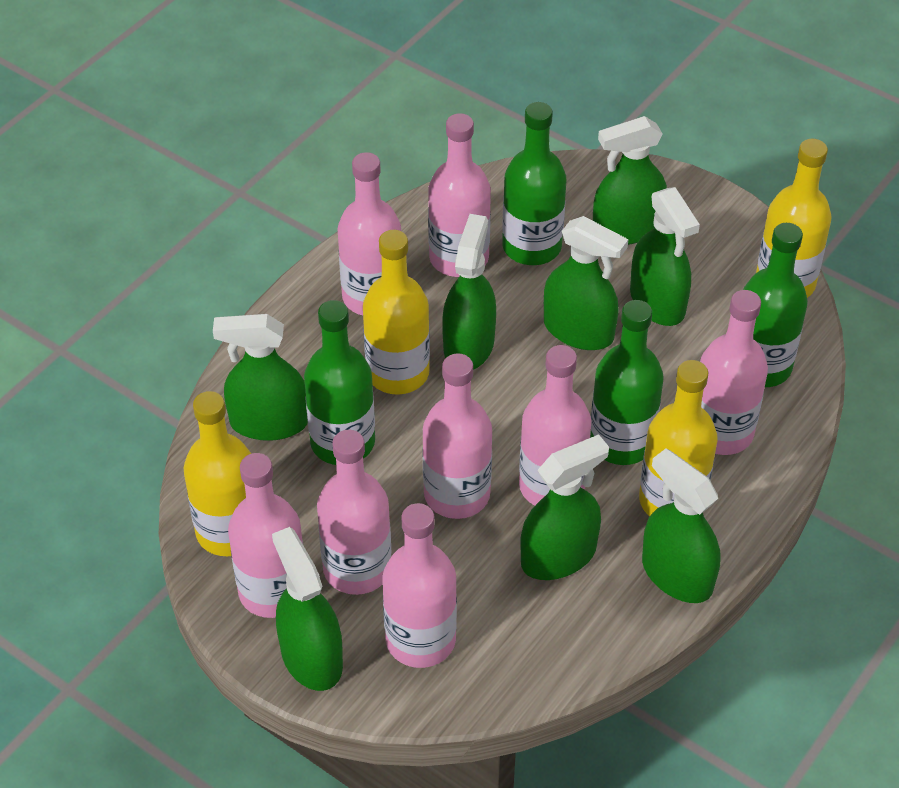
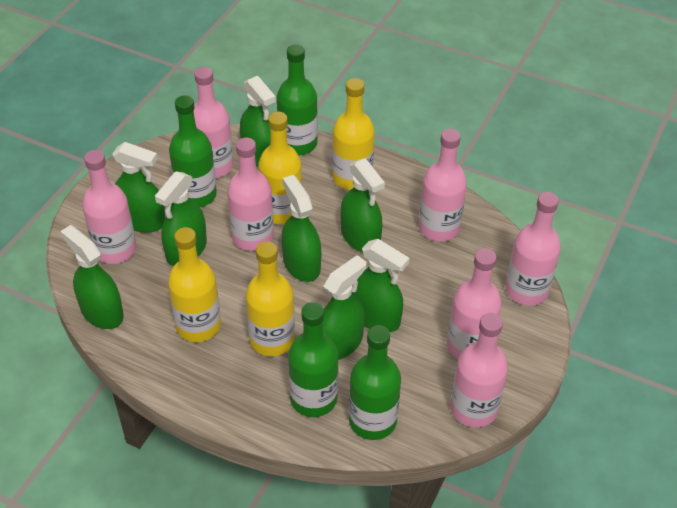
pink bottle: [228,453,303,618] [317,430,391,595] [337,152,401,315] [382,503,457,668] [422,353,492,519] [428,113,491,277] [519,345,591,506] [700,290,768,455] = 8 -> [82,150,137,264] [194,67,233,178] [227,138,274,251] [419,129,467,242] [447,248,502,359] [450,313,508,427] [505,192,561,306] = 7

